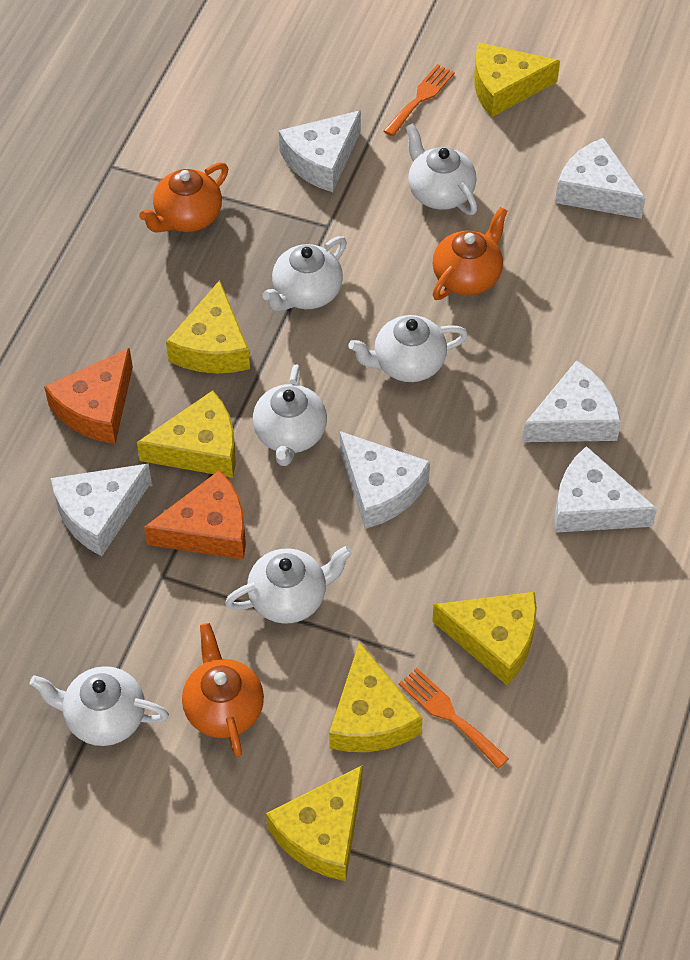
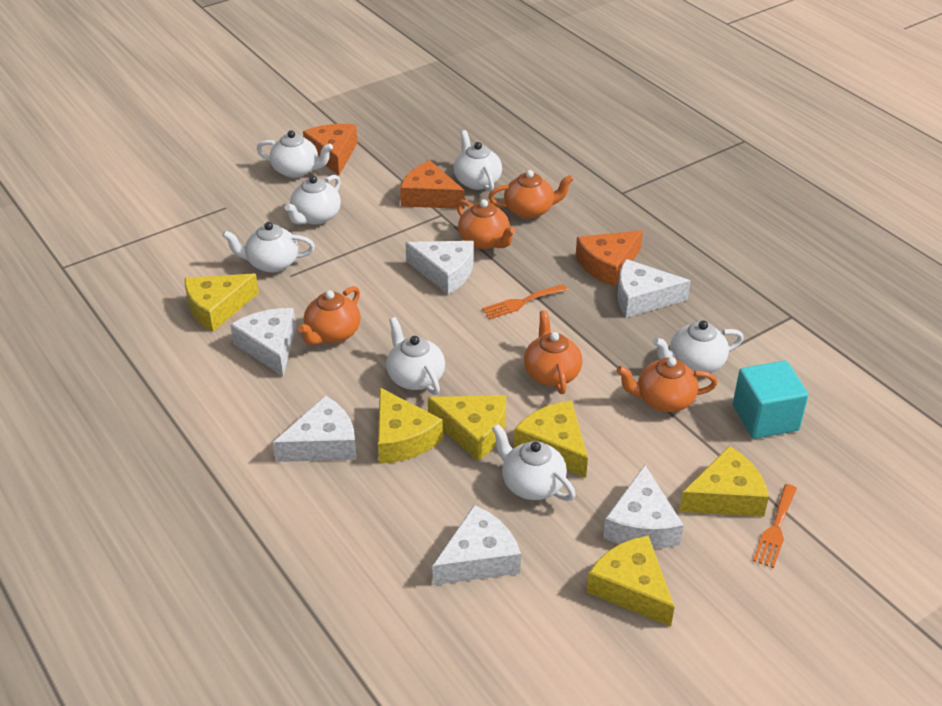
orange cheese: [44,348,133,444] [144,470,246,560] = 2 -> [303,124,357,175] [400,160,465,209] [576,230,643,287] = 3
orange teapot: [139,162,228,232] [182,623,264,757] [433,207,508,300] = 3 -> [298,286,361,345] [456,199,516,249] [488,170,574,219] [524,310,583,394] [616,357,718,412] = 5
turquoise cube: none = 0 -> [733,361,809,439] = 1
white teapot: [30,666,169,746] [225,546,352,624] [253,364,327,466] [262,236,347,311] [348,315,468,382] [406,123,477,215] = 6 -> [222,222,315,273] [257,130,333,178] [285,175,341,225] [386,317,445,395] [454,130,502,192] [492,424,576,501] [653,320,744,373] = 7

